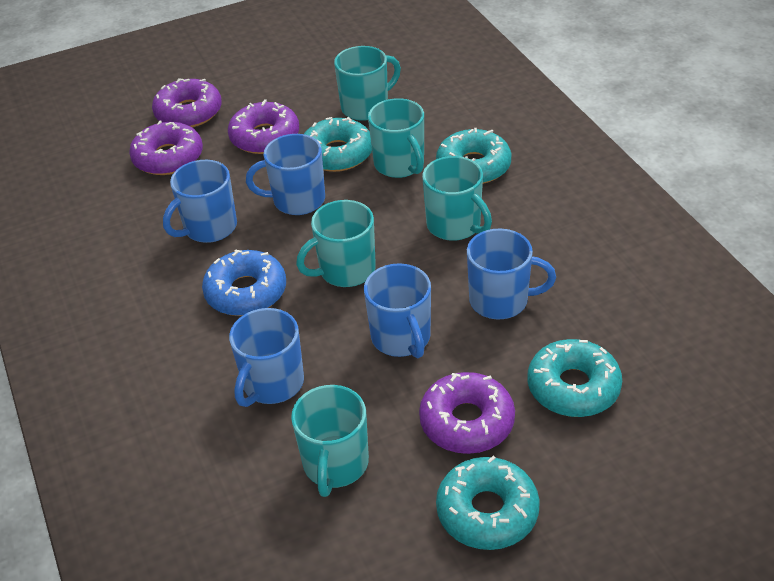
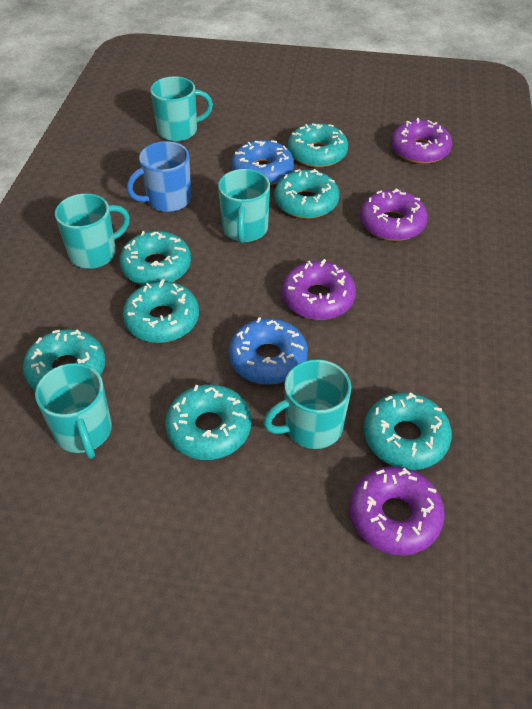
blue donut: [202,249,286,316] = 1 -> [228,317,308,385] [232,140,294,185] = 2
blue mug: [163,160,237,243] [229,308,304,407] [246,134,325,215] [364,263,431,358] [467,229,556,319] = 5 -> [127,141,191,212] = 1
turquoise donut: [304,117,372,172] [436,128,511,184] [436,456,540,550] [528,339,622,417] = 4 -> [23,329,105,391] [119,231,191,285] [123,279,199,343] [165,384,251,460] [274,169,339,219] [288,123,348,168] [364,392,452,470] = 7

